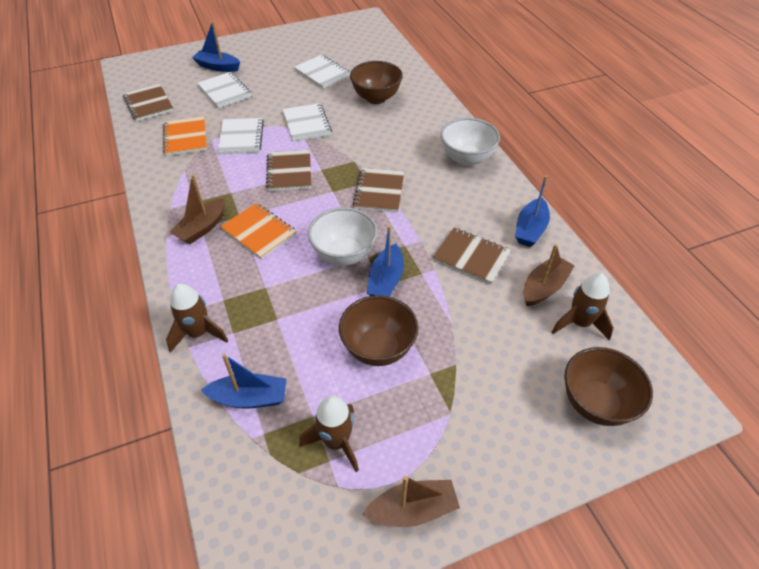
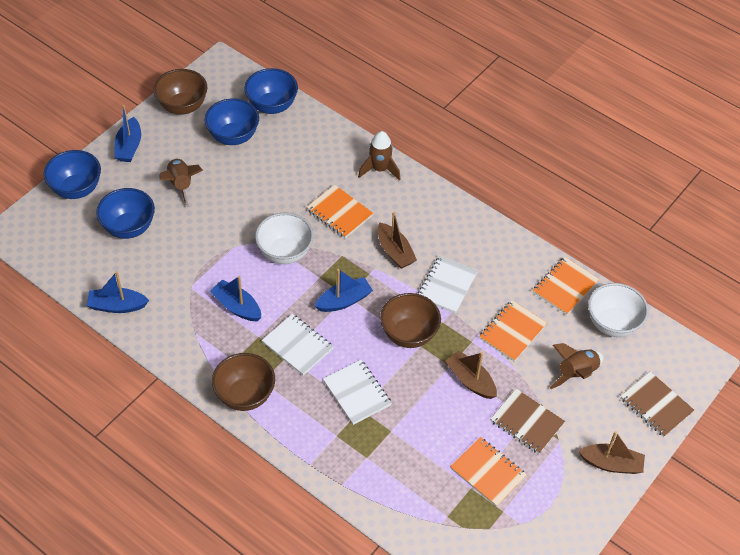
blue bowl: none = 0 -> [44,150,101,199] [96,188,155,239] [205,99,259,145] [244,68,298,114] = 4
brown notebook: [123,84,174,121] [266,150,311,191] [352,168,404,213] [433,227,512,285] = 4 -> [490,389,565,454] [620,371,695,437] = 2
orange notebook: [163,116,207,156] [220,203,297,260] = 2 -> [307,185,373,238] [450,437,527,507] [479,300,547,362] [533,257,599,315] = 4
white notebook: [197,72,252,108] [217,118,264,154] [283,103,332,142] [294,55,350,89] = 4 -> [262,314,334,376] [323,360,392,425] [417,256,478,313] = 3

